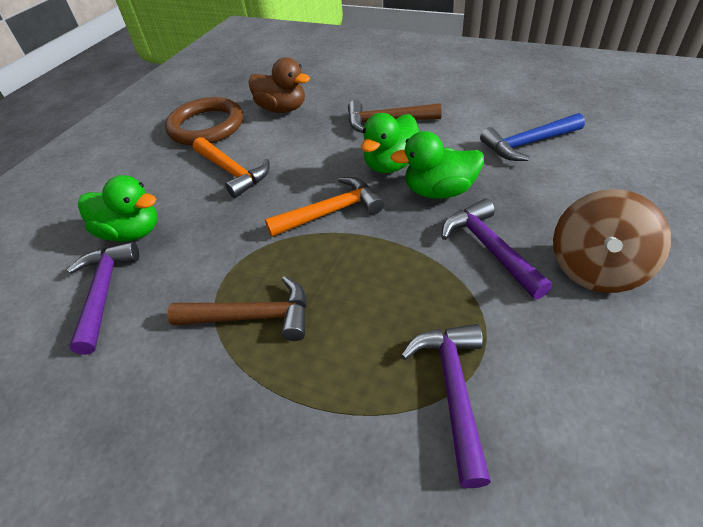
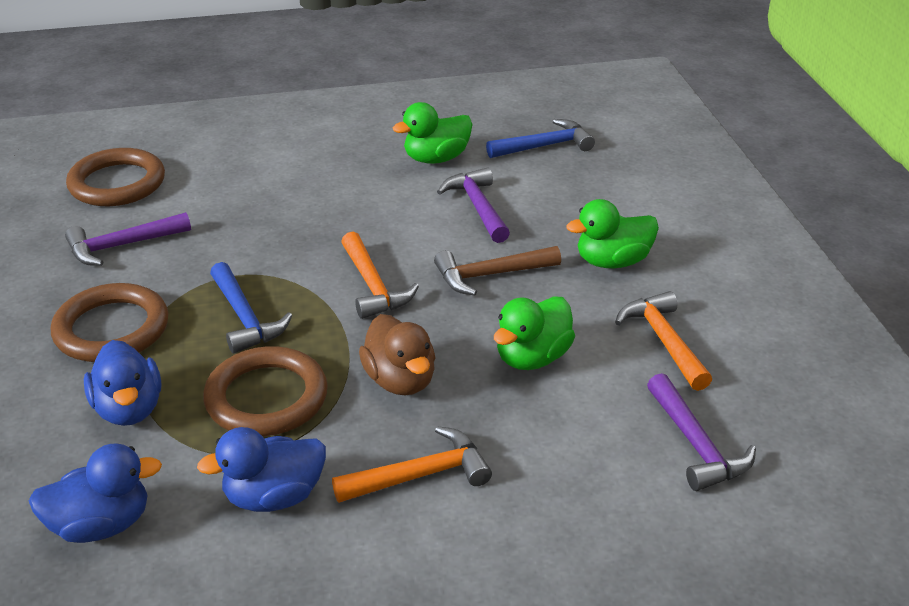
blue duck: none = 0 -> [29,444,162,543] [84,340,161,426] [197,427,326,512] = 3
blue hammer: [480,113,585,161] = 1 -> [210,262,292,354] [486,119,595,158] = 2
brown hammer: [168,276,307,341] [348,100,442,133] = 2 -> [434,246,561,296] = 1
brown ring: [165,97,243,146] = 1 -> [51,283,169,362] [66,148,165,206] [203,346,328,436] = 3
brown spinning top: [553,189,671,293] = 1 -> none = 0
orange hammer: [193,137,270,198] [265,177,384,237] = 2 -> [332,426,492,503] [341,232,419,319] [615,291,712,391] = 3

